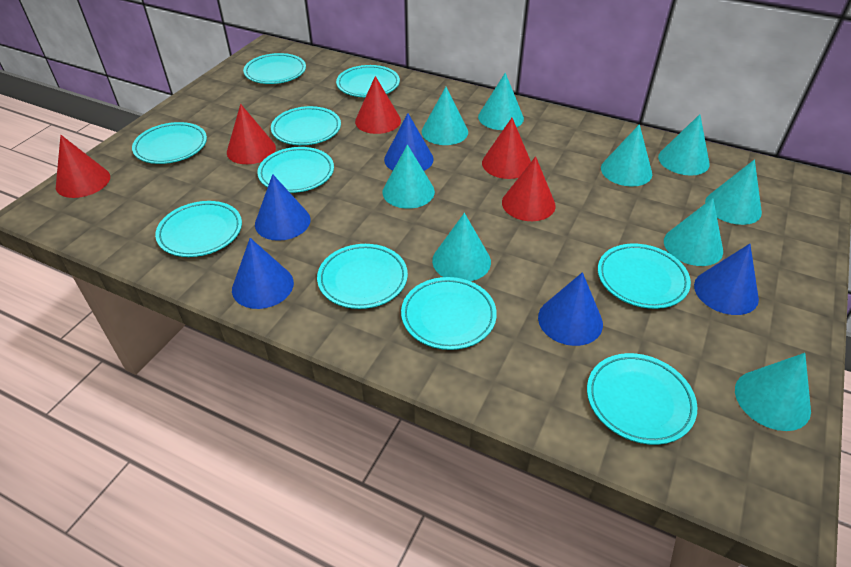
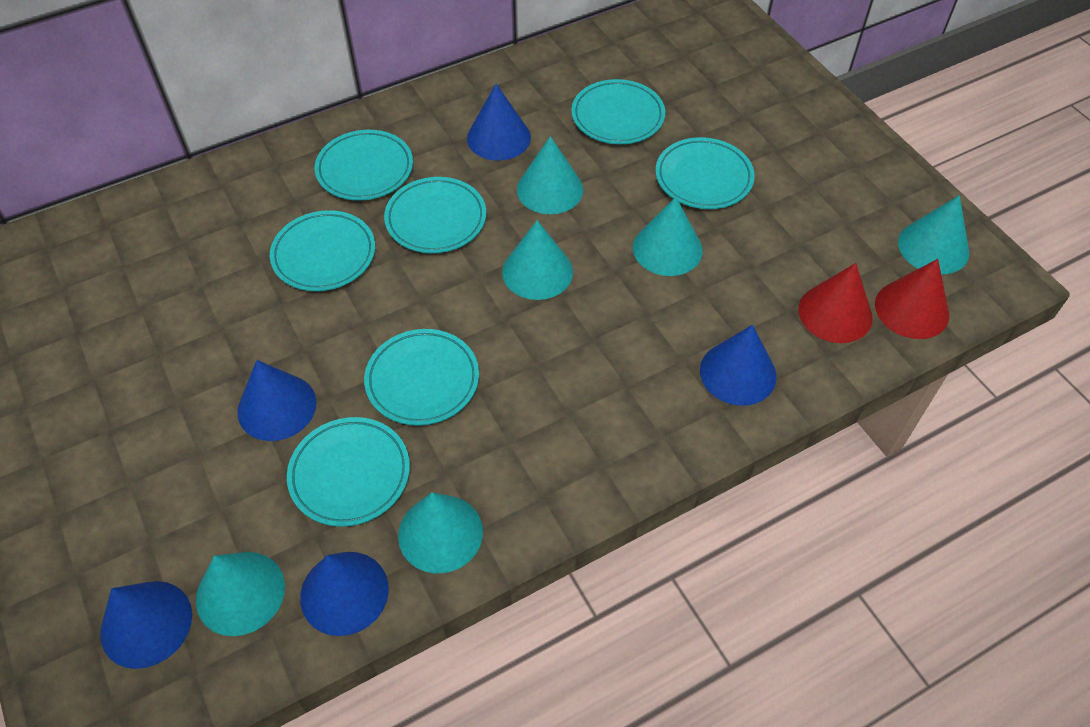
red cone: [56,135,110,198] [227,104,276,164] [355,76,401,134] [482,118,531,179] [502,156,556,221] = 5 -> [798,263,873,343] [875,259,949,339] = 2
turquoise cone: [382,144,435,209] [422,87,468,145] [432,213,491,281] [478,73,524,130] [601,124,652,187] [658,114,710,176] [664,198,723,266] [705,159,762,225] [735,353,811,431] = 9 -> [196,552,285,636] [398,492,483,573] [502,220,573,300] [517,136,583,214] [633,197,703,276] [898,195,969,274] = 6
turquoise plate: [132,122,207,164] [155,201,242,257] [243,53,306,84] [257,147,334,193] [271,106,341,145] [317,244,408,309] [336,65,400,97] [401,277,497,350] [587,353,697,445] [598,243,691,309] = 10 -> [270,210,375,291] [287,417,410,527] [315,130,413,201] [364,329,479,426] [384,177,486,253] [571,79,665,144] [655,137,755,209] = 7

